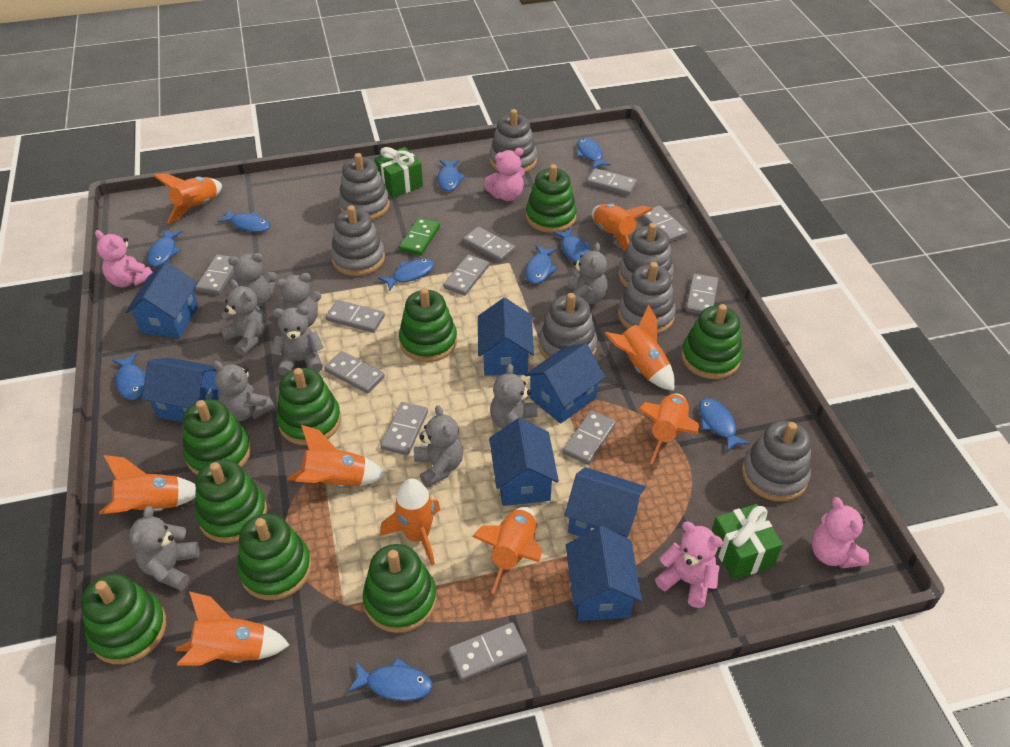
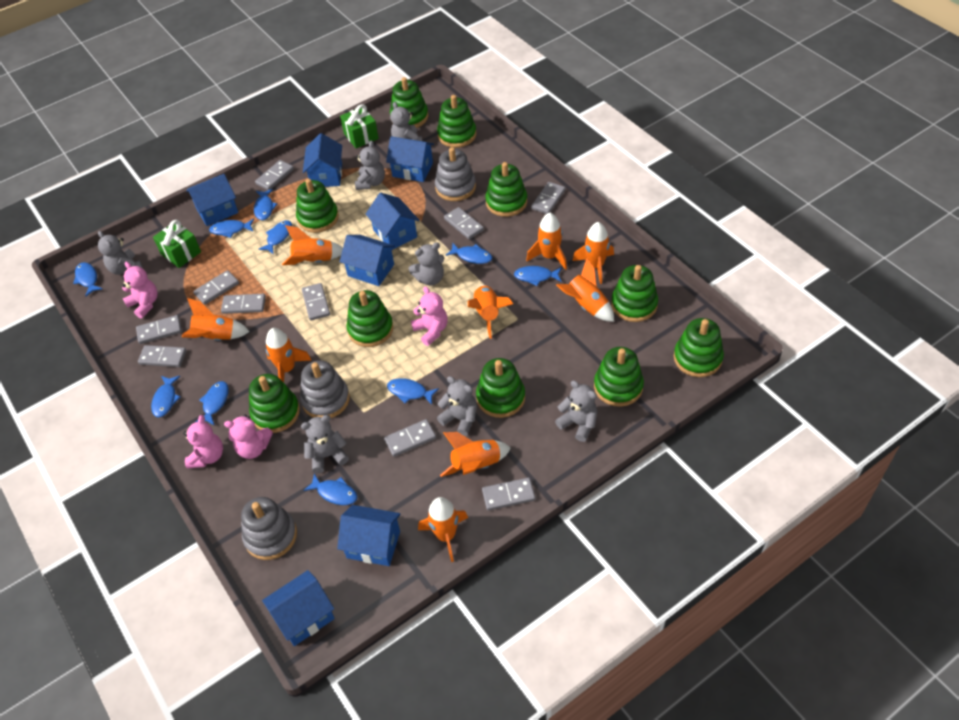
green domino: [399,218,440,256] = 1 -> none = 0
green stacking toy: [81,574,166,664] [183,399,251,475] [195,459,267,543] [237,513,312,600] [276,368,341,445] [363,544,437,633] [399,288,457,362] [526,164,577,233] [681,304,743,379] = 9 -> [249,374,300,433] [296,179,339,233] [346,290,393,347] [390,77,428,128] [437,95,476,148] [476,358,525,418] [486,162,527,217] [594,347,644,407] [611,265,658,322] [674,318,724,377] = 10
grey domino: [195,254,238,295] [324,351,385,393] [326,300,385,333] [380,402,428,455] [443,255,489,296] [448,622,527,681] [463,227,515,262] [563,410,616,465] [587,168,637,195] [641,206,688,242] [686,274,718,314] = 11 -> [136,315,182,344] [138,345,186,367] [193,270,239,305] [221,294,266,314] [255,160,294,190] [302,283,330,321] [384,419,436,457] [444,207,484,239] [482,478,535,510] [531,182,565,214] = 10
grey stacking toy: [331,205,385,276] [339,153,390,220] [490,109,537,173] [539,293,597,359] [618,223,674,288] [618,262,676,334] [742,420,811,502] = 7 -> [241,497,297,560] [300,360,350,418] [435,147,476,201] = 3
grey teddy bear: [129,506,200,590] [213,361,275,421] [220,279,266,356] [228,253,277,307] [271,306,324,376] [272,273,321,327] [414,405,463,488] [490,364,538,429] [568,243,608,304] = 9 -> [98,231,143,275] [301,415,349,473] [355,140,385,190] [390,102,422,141] [409,242,444,286] [437,376,477,436] [555,381,597,442] = 7

